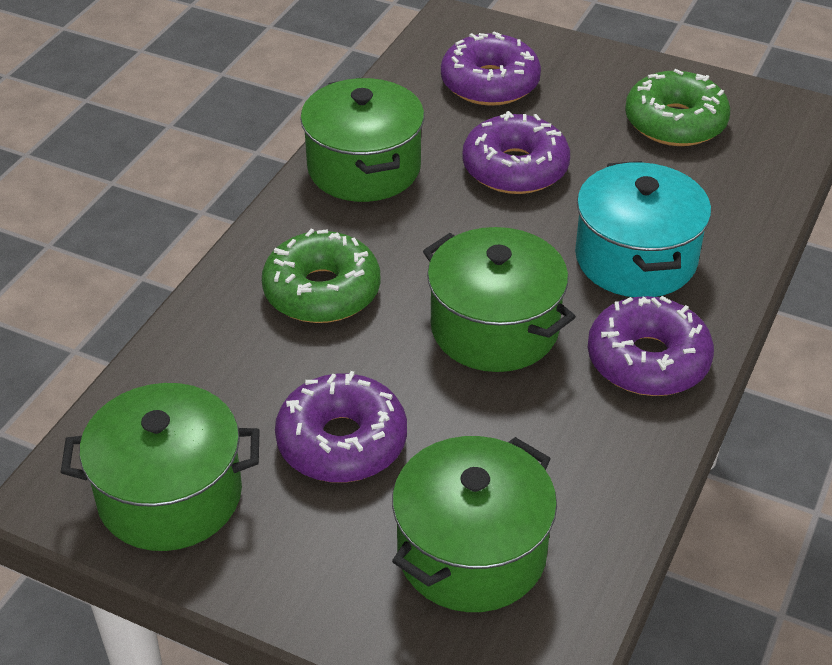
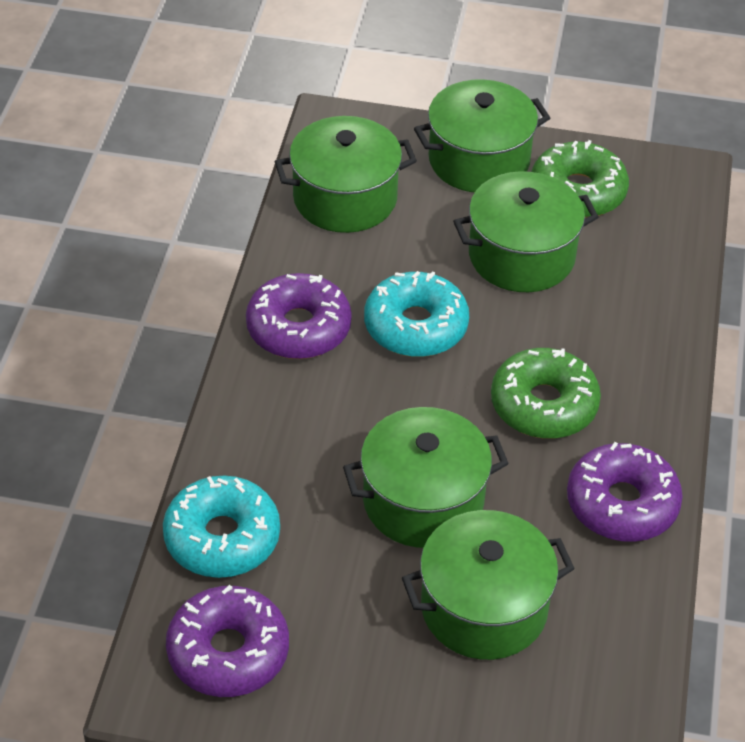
green pot: [61,383,260,551] [300,78,424,202] [392,436,557,612] [423,227,576,372] = 4 -> [275,116,417,233] [343,407,509,548] [402,510,575,660] [414,79,550,193] [453,171,599,292] = 5
purple donut: [275,371,407,483] [441,31,541,106] [462,111,570,194] [588,296,714,396] = 4 -> [166,585,289,697] [246,273,352,359] [567,442,683,542] = 3
turquoise donut: none = 0 -> [163,476,280,578] [364,271,469,357] = 2
turquoise pot: [575,161,711,297] = 1 -> none = 0

